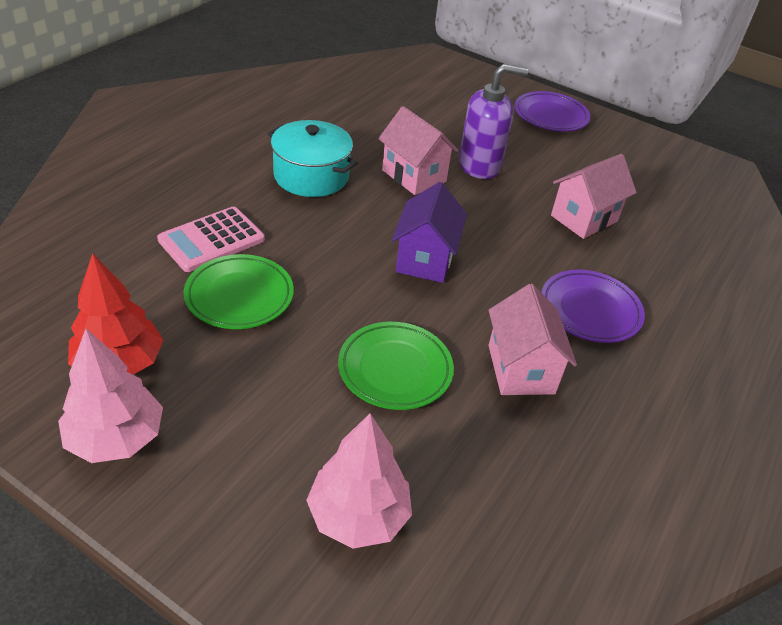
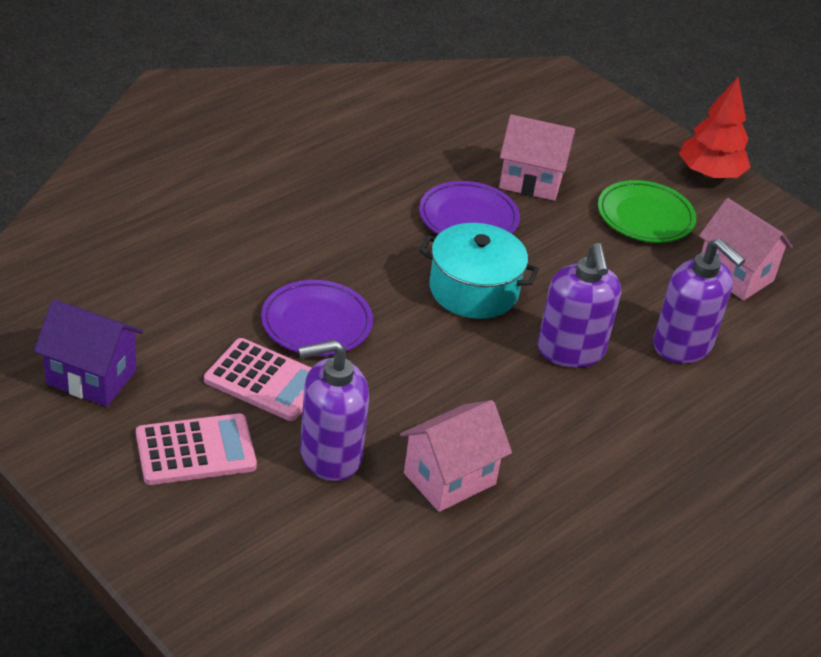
green plate: [184,254,294,329] [338,322,454,410] = 2 -> [598,180,696,243] = 1
pink calculator: [157,207,265,272] = 1 -> [136,413,257,485] [204,338,311,421] = 2
pink tree: [58,329,163,463] [306,413,412,549] = 2 -> none = 0
purple soap dispenser: [459,64,528,179] = 1 -> [298,340,369,481] [538,243,621,368] [653,238,745,364] = 3

